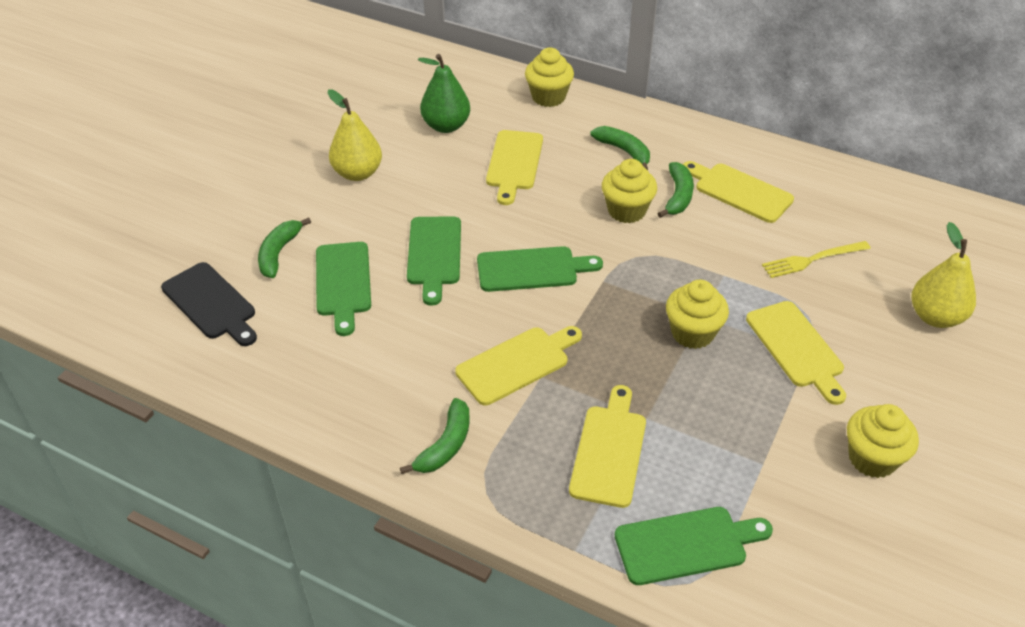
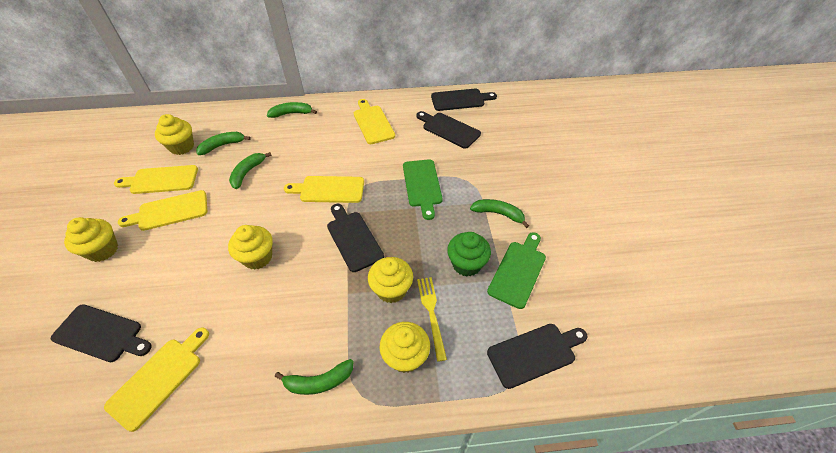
black cutting board: [161,262,257,346] = 1 -> [51,304,152,362] [327,204,384,272] [416,111,481,149] [431,89,497,111] [487,324,587,389] = 5
green banana: [258,218,311,278] [400,398,470,474] [590,126,650,170] [658,162,694,218] = 4 -> [196,132,251,155] [229,152,272,189] [267,102,317,118] [275,359,353,395] [470,199,529,228] = 5
green cupcake: none = 0 -> [447,232,491,277] = 1
green cutting board: [316,242,371,336] [407,216,461,306] [477,246,603,292] [615,507,773,585] = 4 -> [403,159,443,220] [487,232,546,309] = 2
green pear: [418,54,470,133] = 1 -> none = 0
yellow cupcake: [525,47,574,107] [602,159,657,223] [666,280,729,349] [847,404,919,478] = 4 -> [64,217,118,262] [155,114,194,155] [228,225,273,270] [368,257,413,303] [380,322,430,373] = 5
yellow pear: [328,89,382,181] [911,222,976,328] = 2 -> none = 0

